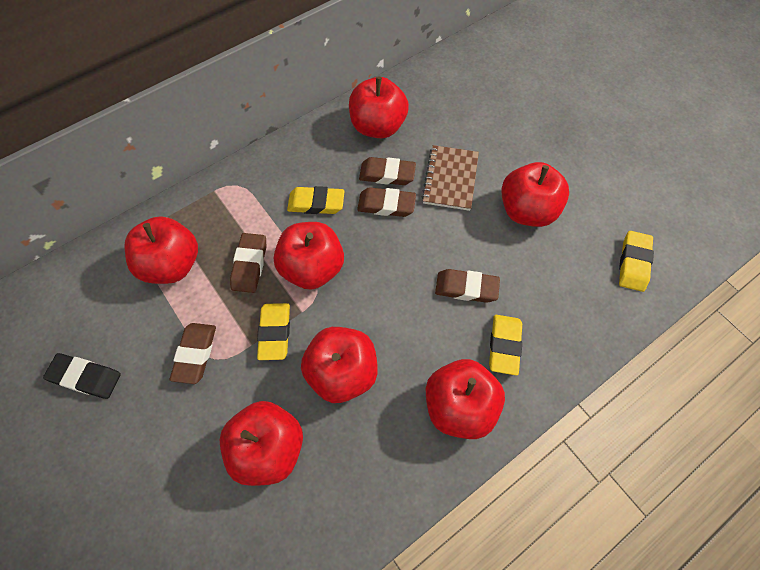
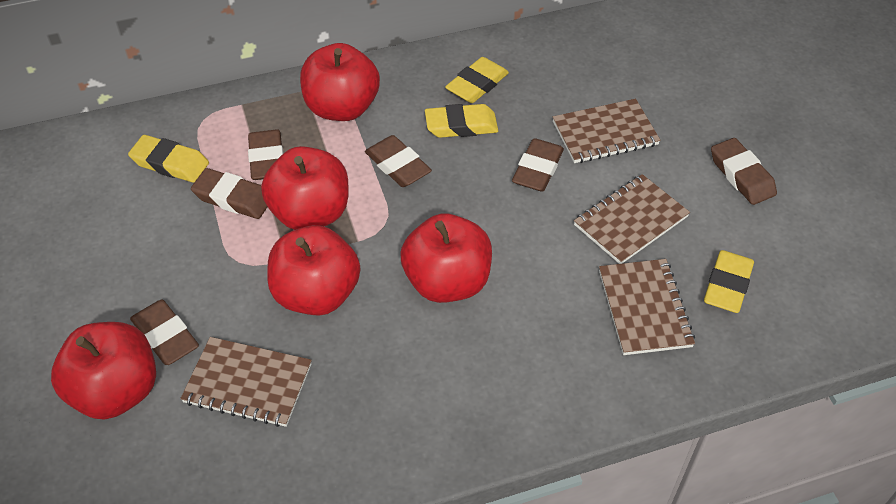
black eraser: [43,353,121,399] = 1 -> none = 0
brown eraser: [170,323,216,384] [230,233,266,293] [357,187,416,217] [359,157,416,185] [435,269,500,303] = 5 -> [130,300,199,365] [191,168,268,219] [248,129,284,180] [365,135,432,187] [512,138,564,192] [711,138,777,205] = 6
brown notebook: [422,145,479,211] = 1 -> [180,337,312,427] [553,99,660,163] [574,174,690,264] [599,259,695,355] = 4
red apple: [124,217,198,284] [220,401,303,486] [274,222,344,289] [301,327,378,403] [349,77,409,138] [426,359,505,439] [501,162,569,227] = 7 -> [51,322,156,420] [261,146,349,230] [267,225,360,316] [300,43,380,121] [400,213,492,303] = 5

